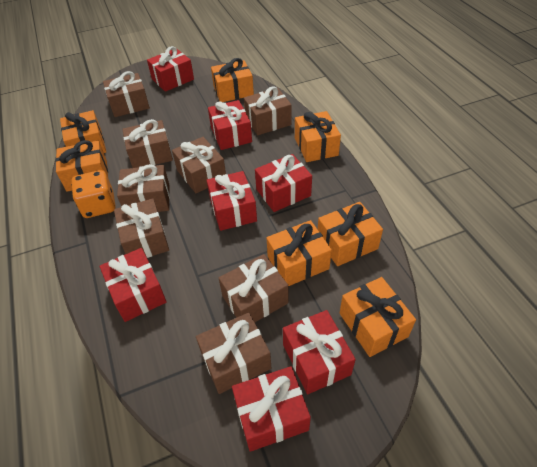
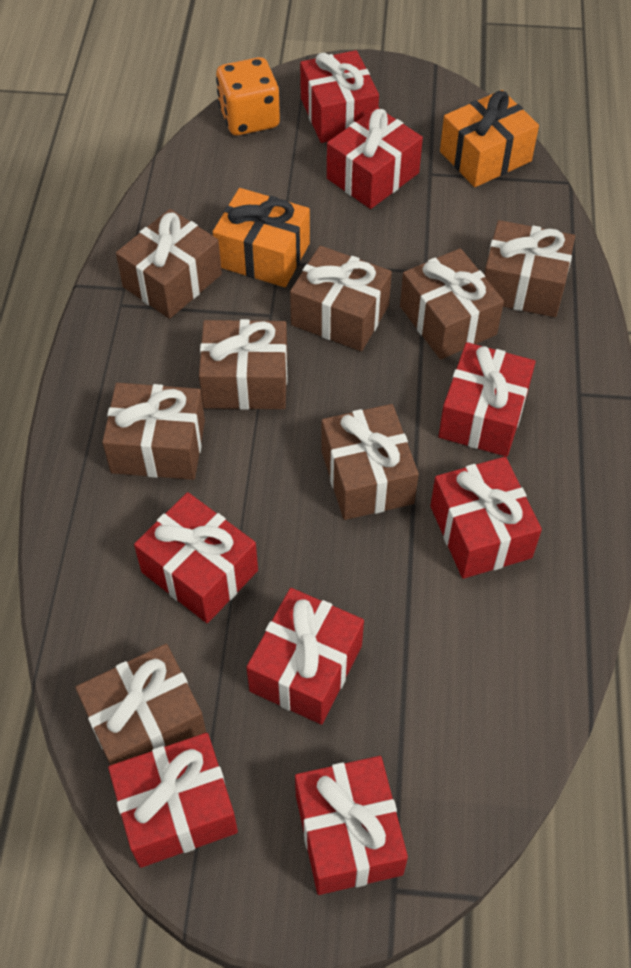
orange gift: [56,140,108,192] [60,110,106,153] [211,58,254,102] [267,220,332,286] [295,111,341,162] [318,202,383,266] [340,277,416,357] = 7 -> [213,188,310,287] [440,90,539,187] = 2
red gift: [100,248,167,322] [147,46,194,92] [206,171,257,231] [208,100,252,150] [232,366,311,452] [255,154,312,212] [283,310,356,394] = 7 -> [108,733,238,868] [134,492,258,623] [246,588,364,725] [295,756,408,895] [300,50,379,143] [327,107,423,209] [430,457,542,579] [439,342,535,457] = 8

